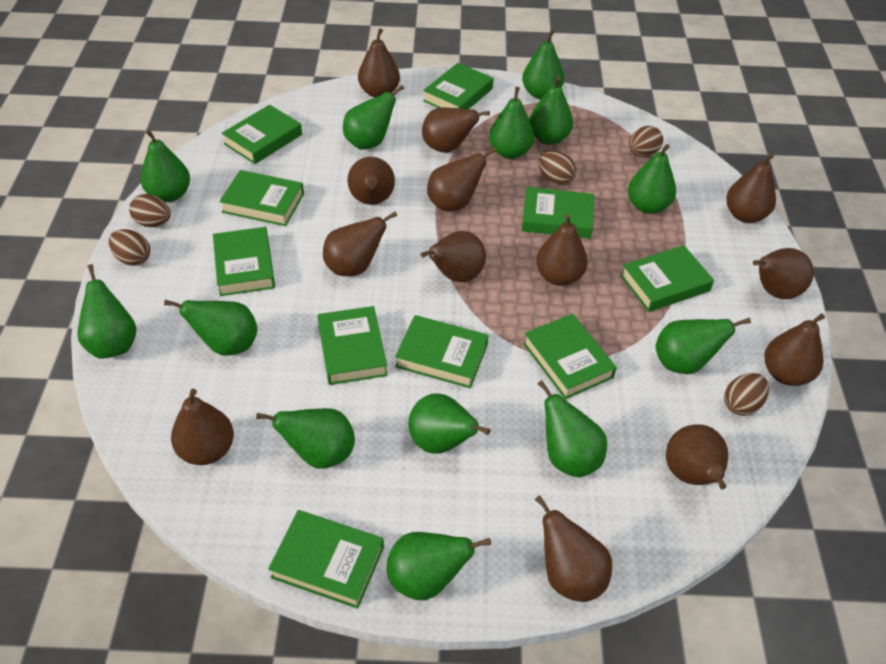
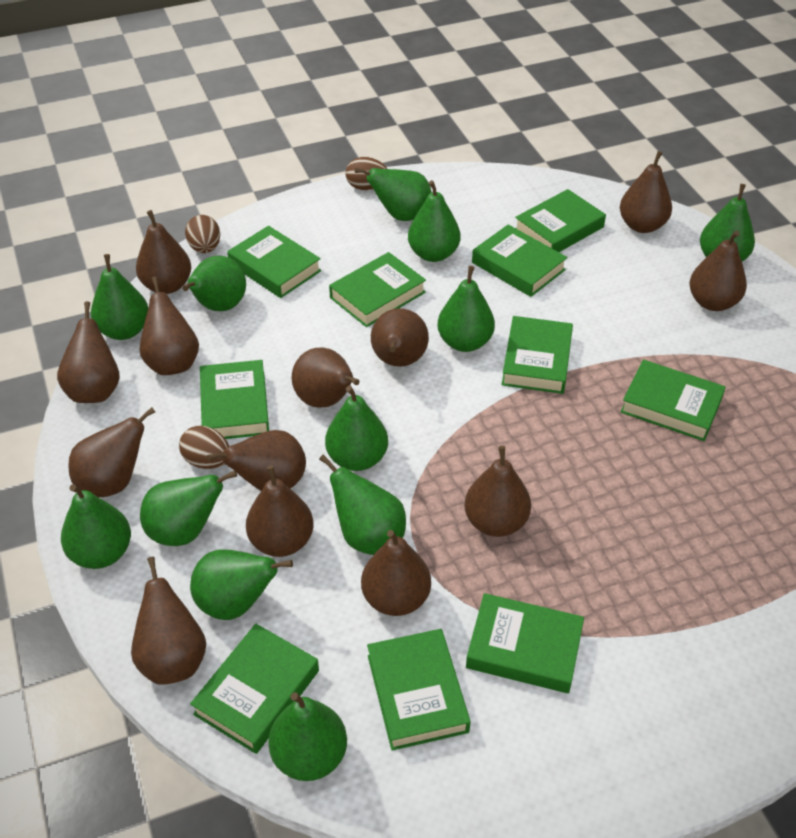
brown egg: [109,229,150,266] [129,194,171,227] [539,151,576,185] [629,126,663,157] [724,373,769,416] = 5 -> [179,426,229,469] [185,215,220,253] [346,157,387,190] = 3
green pear: [77,264,136,359] [141,130,190,202] [164,300,258,356] [256,408,355,469] [343,85,404,149] [387,532,491,600] [408,393,491,454] [489,87,534,159] [522,30,564,99] [529,76,573,145] [538,380,607,477] [628,144,676,214] [655,318,751,374] = 13 -> [61,484,131,569] [91,254,148,340] [140,470,237,546] [182,256,246,311] [190,549,293,620] [268,692,347,781] [319,455,406,555] [325,386,388,471] [355,168,432,221] [408,180,460,262] [438,266,495,352] [700,184,755,262] = 12

